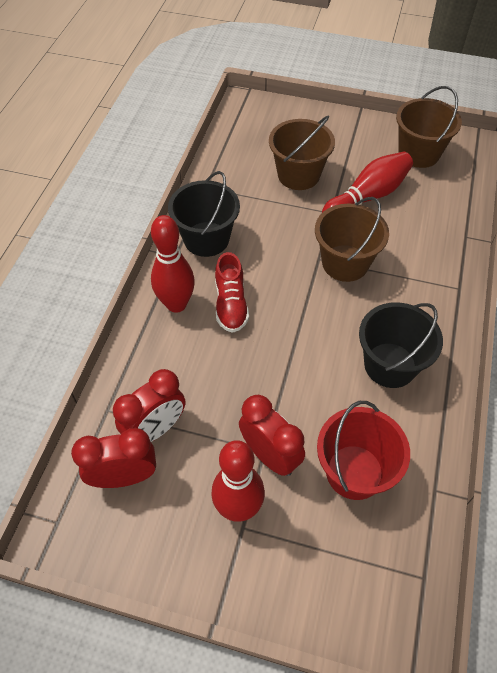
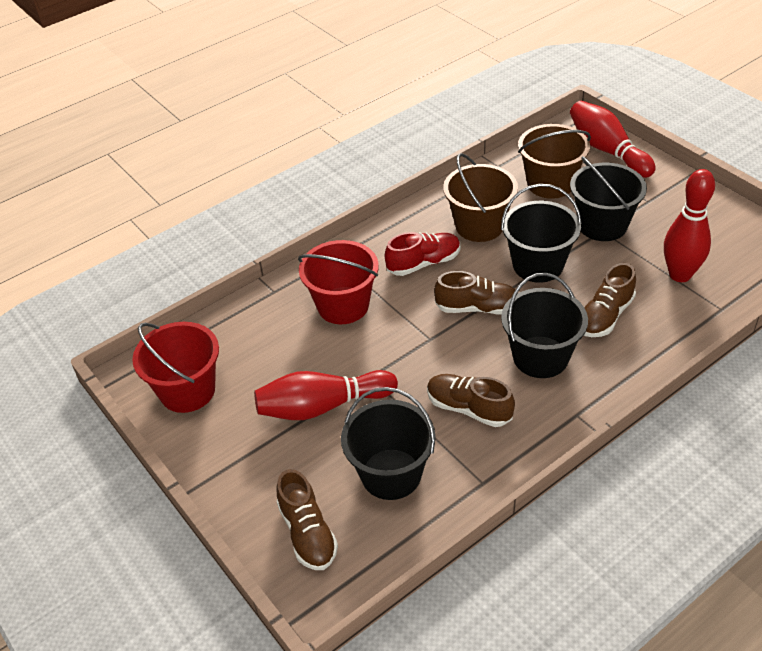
black bucket: [168,171,240,257] [359,302,443,388] = 2 -> [341,387,436,500] [501,184,582,283] [501,273,588,378] [570,156,647,241] = 4
brown bucket: [269,116,335,190] [315,197,389,282] [396,86,462,168] = 3 -> [443,153,518,242] [518,124,591,199] = 2
brown shoe: none = 0 -> [277,469,338,570] [427,374,515,427] [434,271,518,314] [584,263,636,337] = 4
red bucket: [317,401,410,500] = 1 -> [132,322,219,413] [298,240,379,324] = 2
red clock: [71,428,156,488] [113,369,185,442] [239,395,305,476] = 3 -> none = 0

